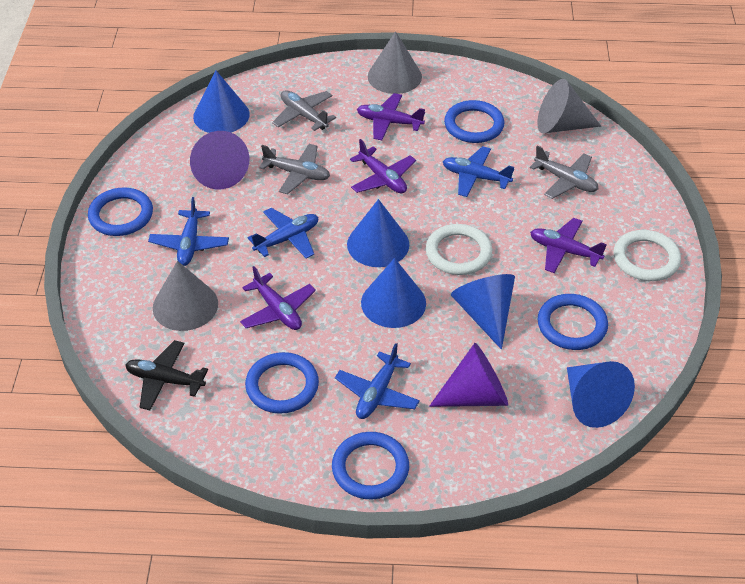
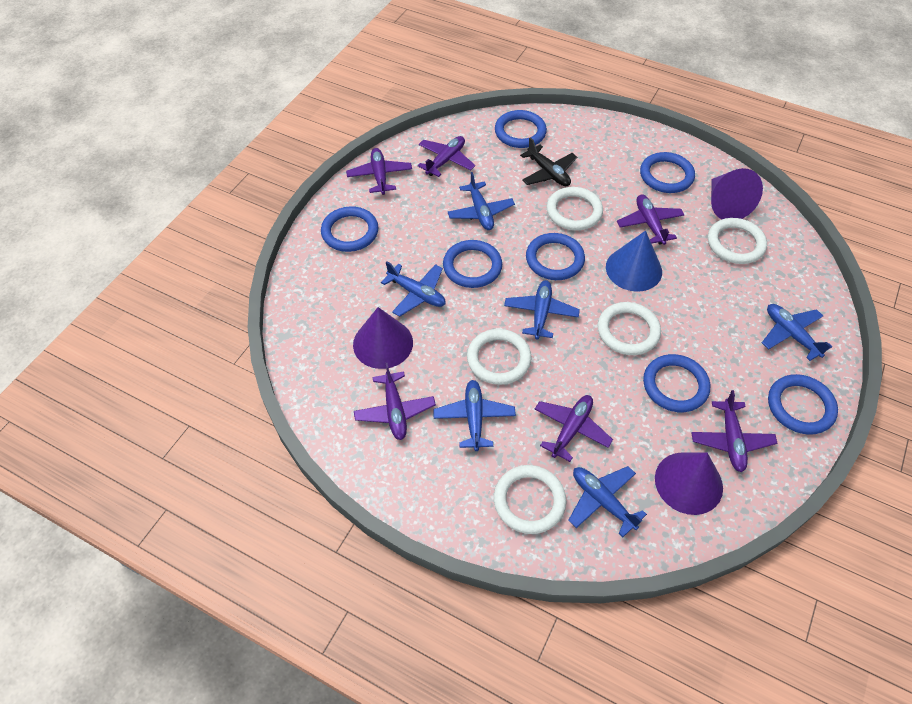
blue cone: [193,71,250,133] [347,199,409,267] [361,258,426,328] [451,274,515,350] [567,361,635,428] = 5 -> [606,230,662,292] = 1
blue plane: [148,197,229,266] [247,208,318,258] [335,343,420,419] [443,146,514,197] = 4 -> [381,261,446,317] [433,380,516,451] [447,172,515,230] [504,280,580,339] [568,466,647,537] [762,304,832,361] = 6
blue ring: [88,187,153,236] [245,352,319,414] [332,432,409,499] [444,100,504,143] [538,294,608,350] = 5 -> [321,207,379,252] [443,240,502,288] [495,110,547,148] [526,233,585,280] [640,152,695,193] [643,354,710,412] [768,374,838,435] = 7
grey cone: [153,261,218,331] [368,31,422,94] [537,79,601,133] = 3 -> none = 0
grey plane: [259,144,330,194] [272,90,336,131] [530,145,598,199] = 3 -> none = 0
purple cone: [190,131,249,189] [429,343,508,407] = 2 -> [353,307,413,369] [655,452,723,515] [711,168,763,219] = 3
purple plane: [240,266,316,330] [350,139,416,193] [357,93,425,140] [530,218,607,273] = 4 -> [346,148,412,195] [354,363,436,440] [418,136,475,177] [535,395,613,462] [617,194,684,245] [691,390,777,472] = 6
white ring: [426,224,492,275] [613,230,681,281] = 2 -> [467,329,532,385] [494,465,566,534] [547,187,603,230] [598,302,661,355] [708,218,767,264] = 5

